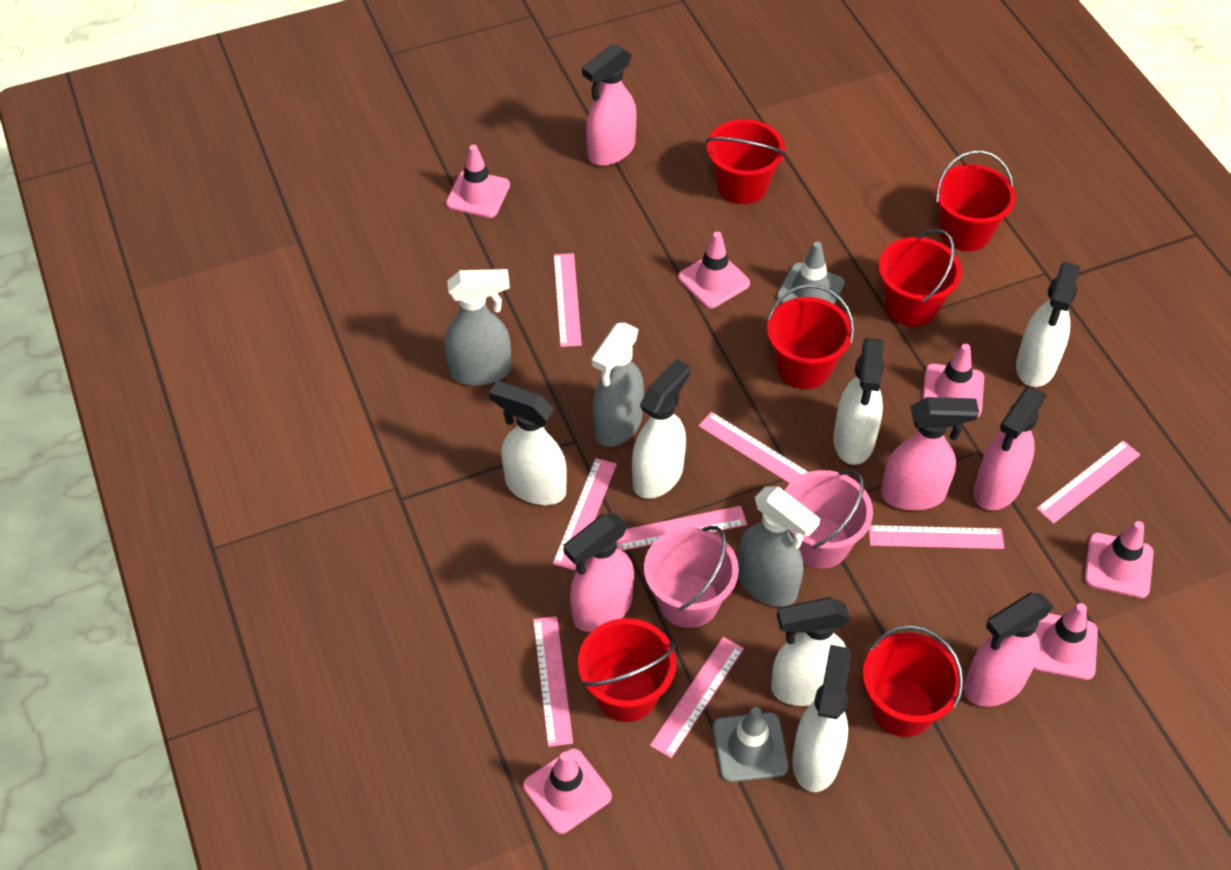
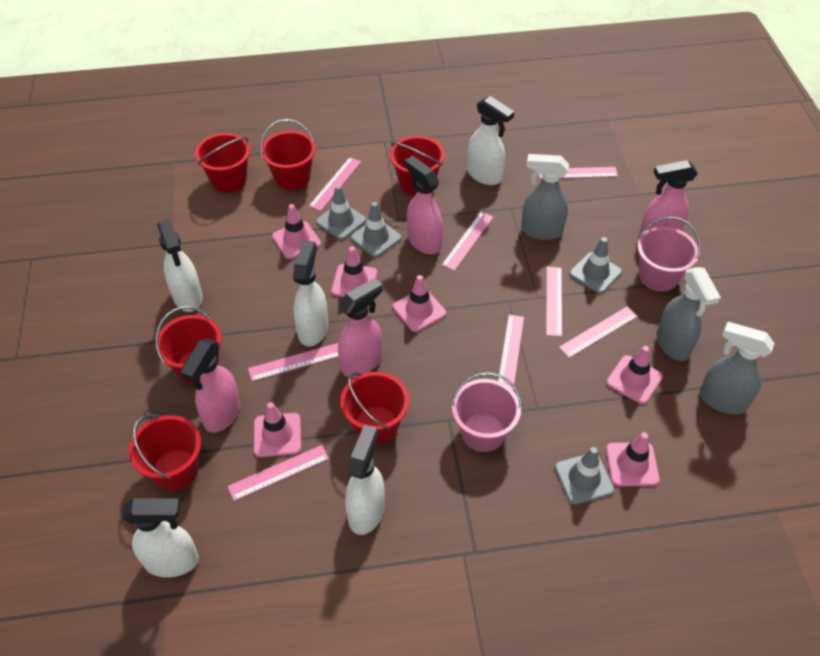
grey traffic cone: [713,707,789,782] [776,242,845,304] = 2 -> [316,185,366,240] [351,202,402,257] [555,447,614,505] [569,237,622,294] = 4
pink spray bottle: [563,514,634,632] [582,44,636,166] [881,397,979,510] [964,593,1053,707] [974,387,1046,510] = 5 -> [180,339,240,433] [338,278,383,377] [404,156,443,254] [639,160,698,236] = 4
white spray bottle: [489,381,567,505] [632,359,690,499] [771,597,850,706] [792,645,851,792] [833,338,884,465] [1016,262,1081,387] = 6 -> [122,498,199,578] [157,219,203,312] [293,240,328,346] [345,424,385,535] [467,96,514,185] = 5

